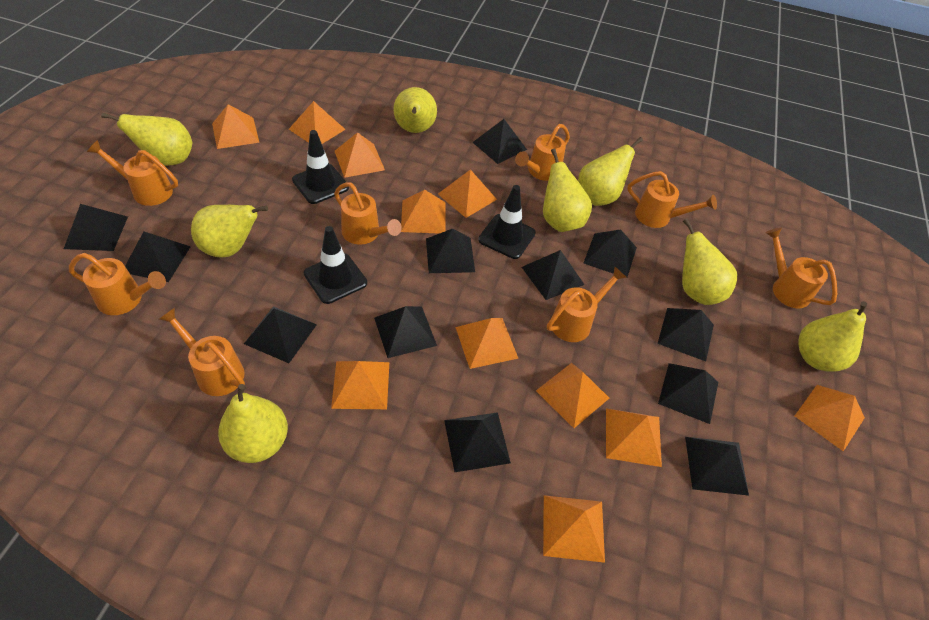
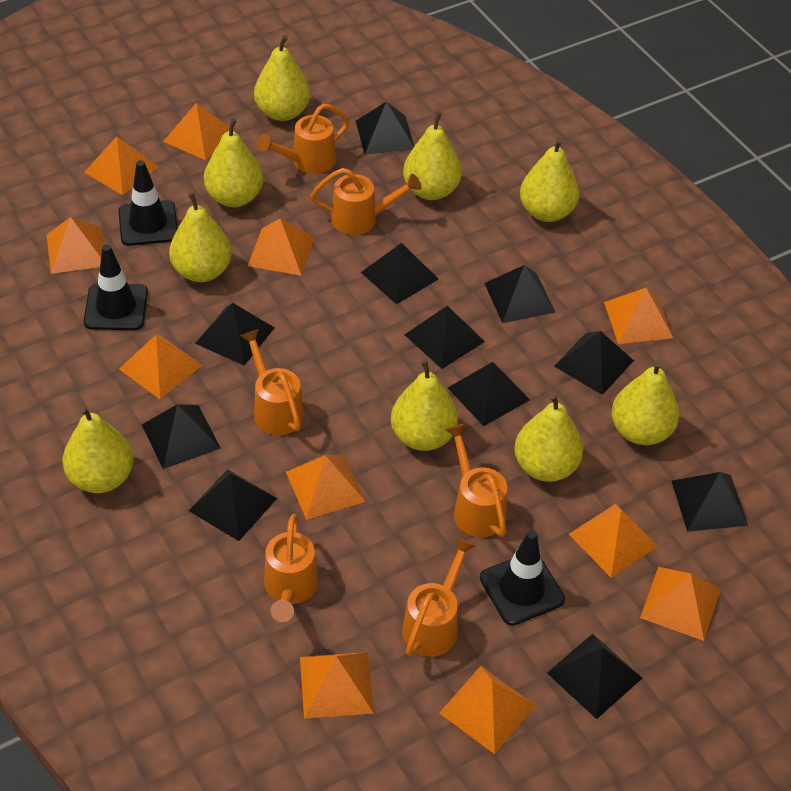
black pyramid: [64,204,128,251] [125,231,191,282] [244,306,317,363] [374,306,437,358] [426,229,475,273] [444,412,511,472] [472,119,527,164] [522,250,585,300] [584,229,637,277] [657,308,714,361] [658,363,718,424] [685,437,749,496] = 12 -> [142,404,221,469] [189,469,277,541] [195,303,275,366] [356,102,414,155] [361,243,438,305] [404,306,485,369] [448,362,530,426] [484,265,556,323] [547,634,642,719] [554,331,634,395] [672,472,748,532] = 11
orange watering can: [69,253,166,315] [87,140,178,206] [159,308,245,396] [334,182,402,245] [515,124,570,181] [547,266,627,342] [627,171,717,228] [765,228,837,309] = 8 -> [239,329,304,435] [257,104,349,174] [264,514,318,622] [311,168,421,235] [402,537,476,657] [445,424,507,537] = 6
yellow pear: [101,113,192,166] [191,205,268,258] [218,384,288,463] [393,87,437,133] [543,149,592,232] [578,137,643,206] [682,219,737,305] [798,301,867,372] = 8 -> [63,407,134,493] [169,192,232,282] [204,118,263,207] [254,35,310,121] [391,359,458,451] [403,112,462,200] [514,393,583,482] [520,138,579,222] [611,361,679,445] = 9

